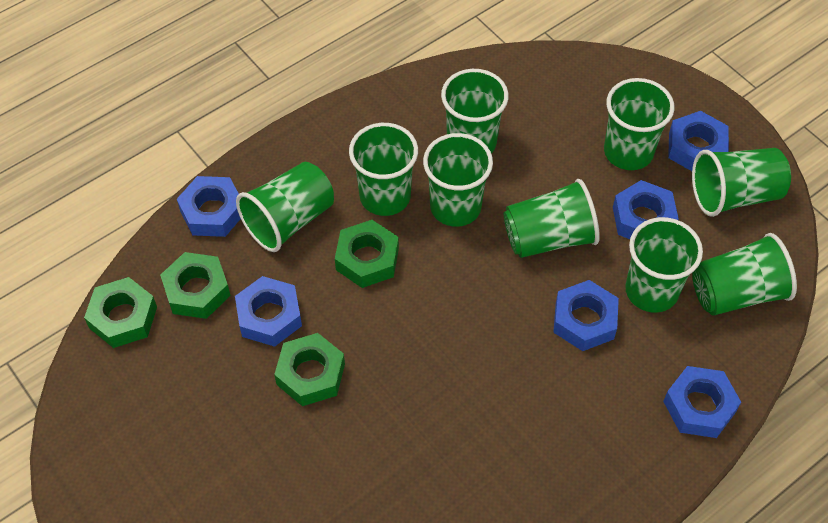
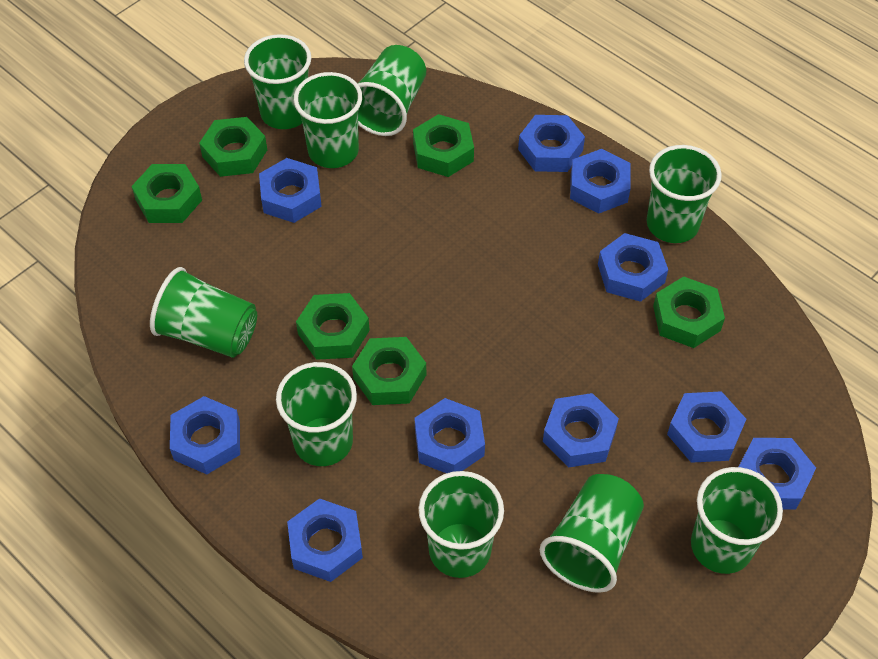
blue nut: [177,176,241,237] [235,276,302,347] [553,280,619,351] [613,180,679,239] [663,366,741,438] [668,111,729,171] = 6 -> [170,396,240,474] [259,158,322,223] [287,498,363,582] [415,398,485,473] [518,115,585,172] [543,393,619,468] [570,149,631,214] [598,233,668,302] [667,391,746,463] [739,438,816,510] = 10
green nut: [84,277,157,348] [160,252,231,319] [274,333,345,406] [335,220,399,288] = 4 -> [131,164,202,223] [199,117,267,177] [296,293,370,360] [352,337,426,405] [413,114,474,177] [653,276,725,348] = 6

